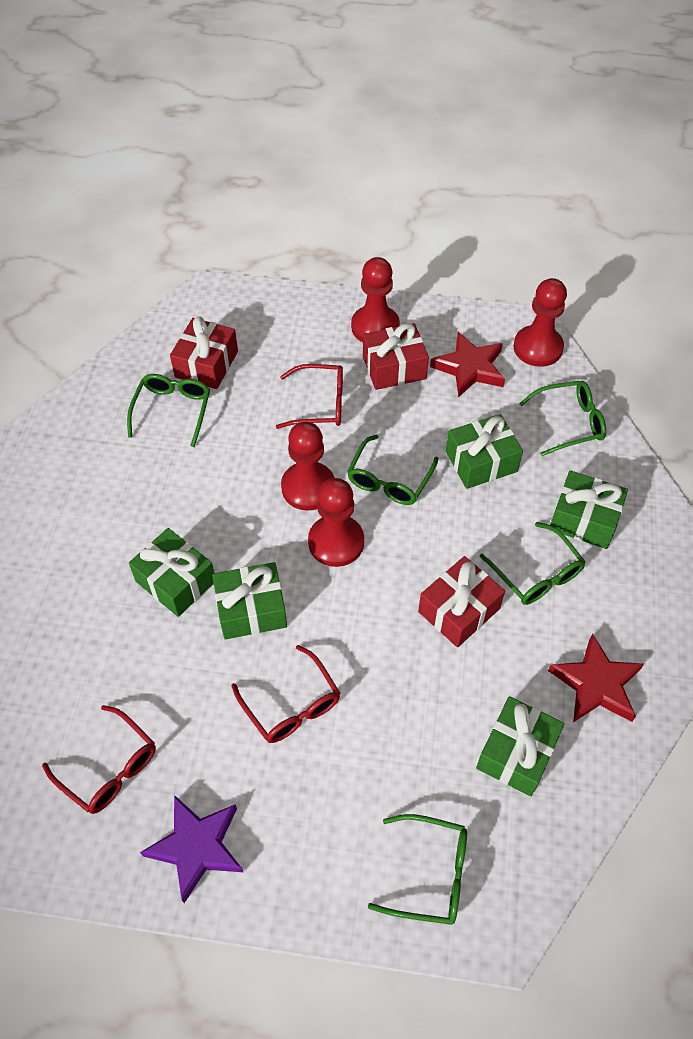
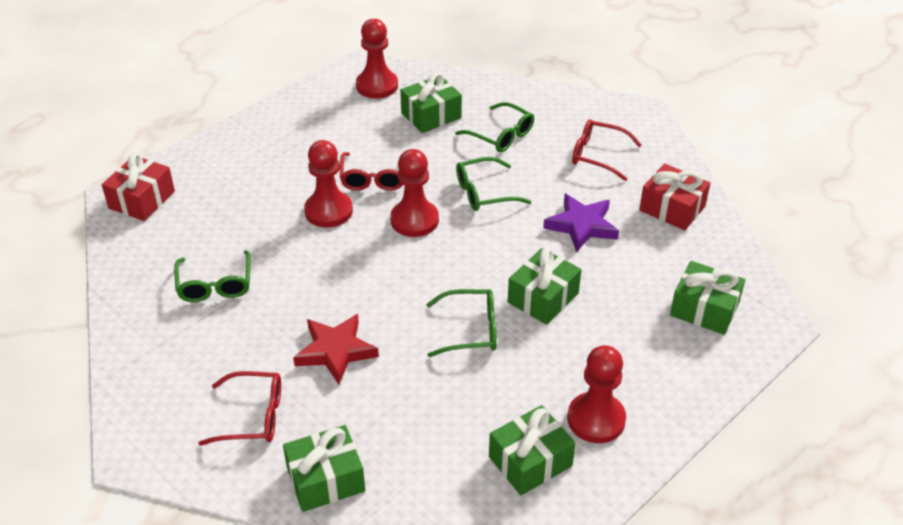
green glasses: [127,374,210,447] [347,434,439,505] [368,814,467,925] [480,522,586,605] [519,381,606,456] = 5 -> [174,250,251,302] [426,289,497,357] [455,102,534,152] [456,157,531,211] = 4
red gift: [170,316,238,389] [363,323,429,390] [418,556,505,647] = 3 -> [102,153,175,221] [639,163,710,230] = 2
red star: [430,332,505,397] [548,633,644,723] = 2 -> [293,314,379,385] = 1

